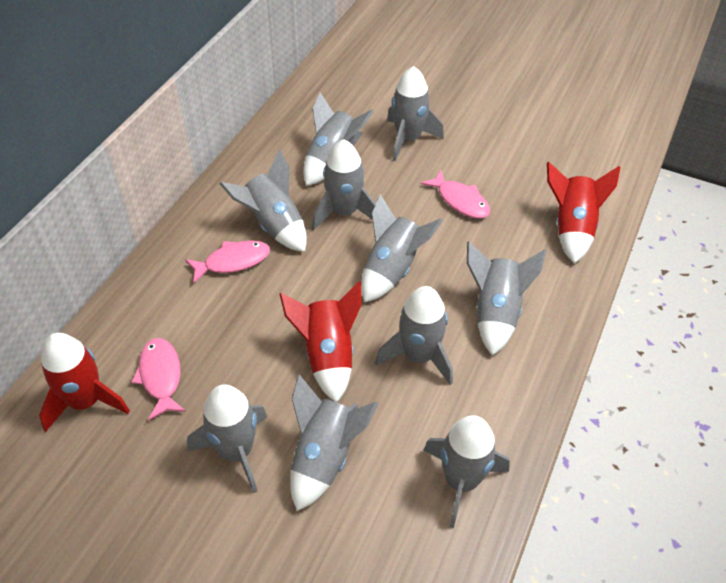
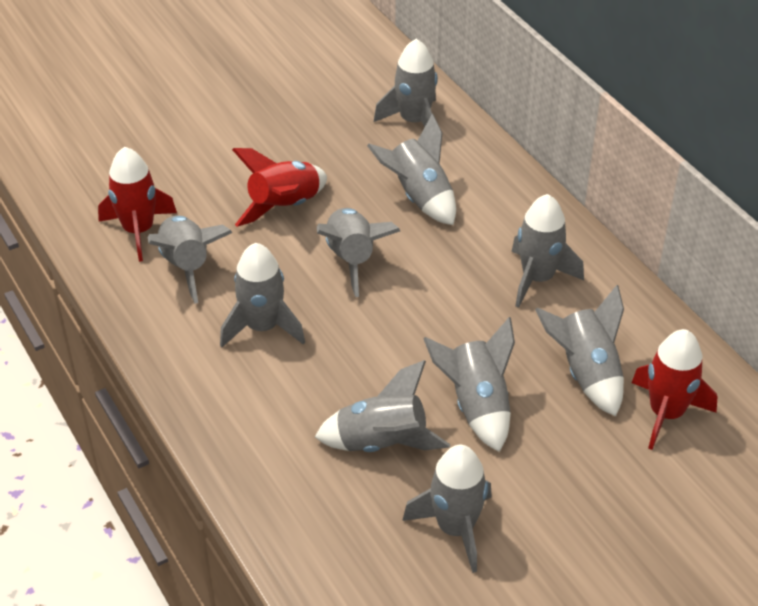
pink fish: [131,338,186,420] [185,240,270,284] [421,170,490,218] = 3 -> none = 0

